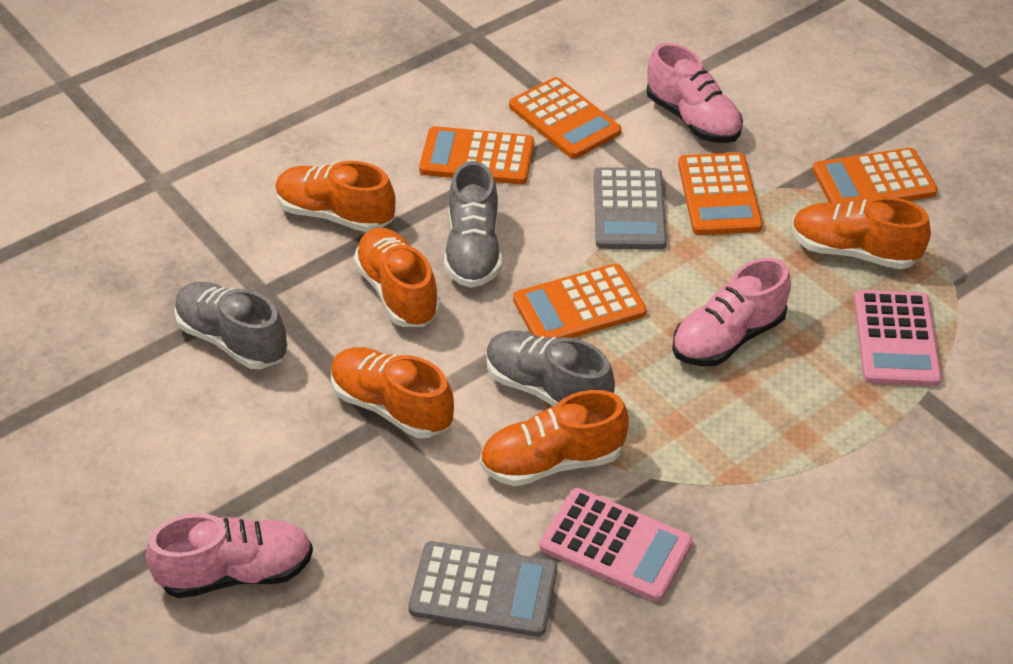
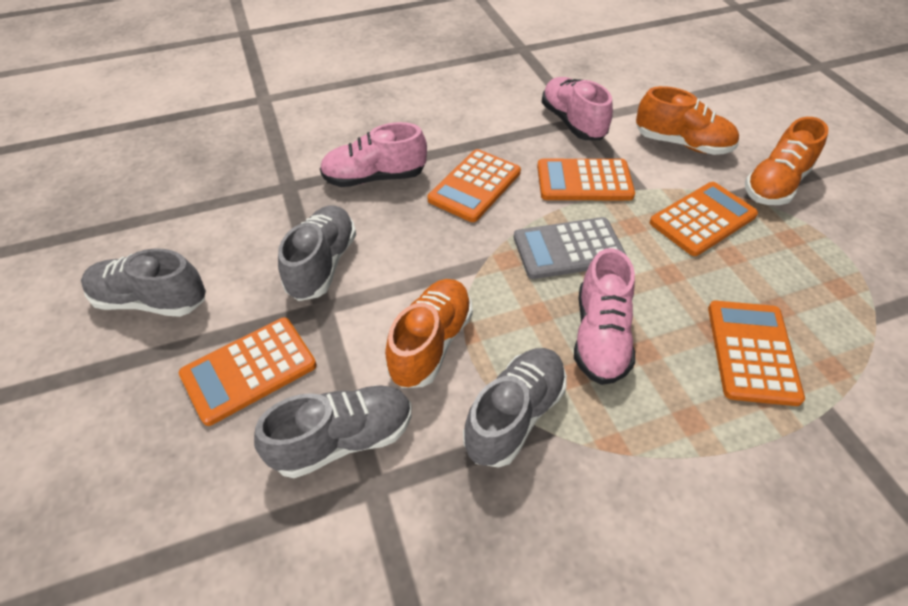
grey calculator: [408,541,557,636] [594,167,667,249] = 2 -> [514,217,627,279] = 1
grey shoe: [174,282,288,369] [444,161,502,288] [486,331,615,407] = 3 -> [81,248,206,317] [254,385,412,478] [278,205,356,301] [463,348,567,467] = 4
orange shoe: [275,161,395,232] [331,347,454,438] [354,227,440,327] [480,390,629,486] [792,197,931,269] = 5 -> [385,279,473,388] [636,86,739,155] [745,117,828,205] = 3
pink calculator: [540,488,693,601] [854,290,942,386] = 2 -> none = 0

